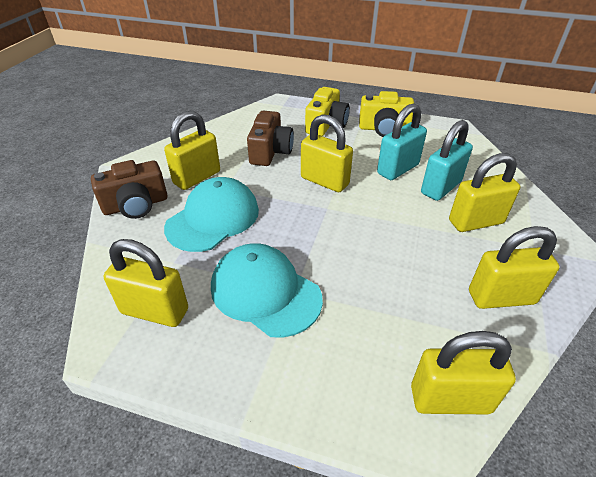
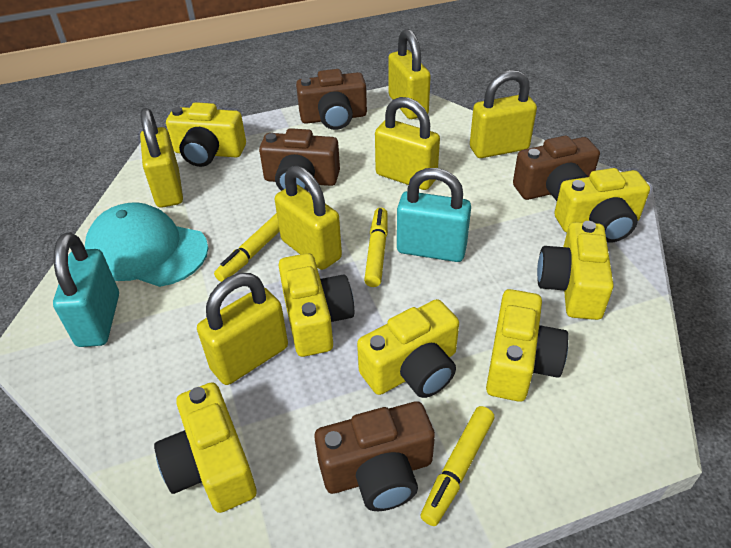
brown camera: [91,160,168,219] [247,111,294,166] = 2 -> [259,128,340,191] [296,69,367,130] [314,401,435,511] [513,136,600,201] = 4
turquoise cap: [164,177,259,252] [211,243,323,338] = 2 -> [85,202,208,287] = 1
yellow camera: [305,87,350,136] [359,91,414,137] = 2 -> [154,382,257,513] [166,102,246,167] [279,253,354,357] [357,299,459,398] [486,289,568,402] [537,221,614,320] [554,168,650,243] = 7
yellow marker: none = 0 -> [214,213,280,282] [364,208,388,287] [421,406,494,526] = 3

